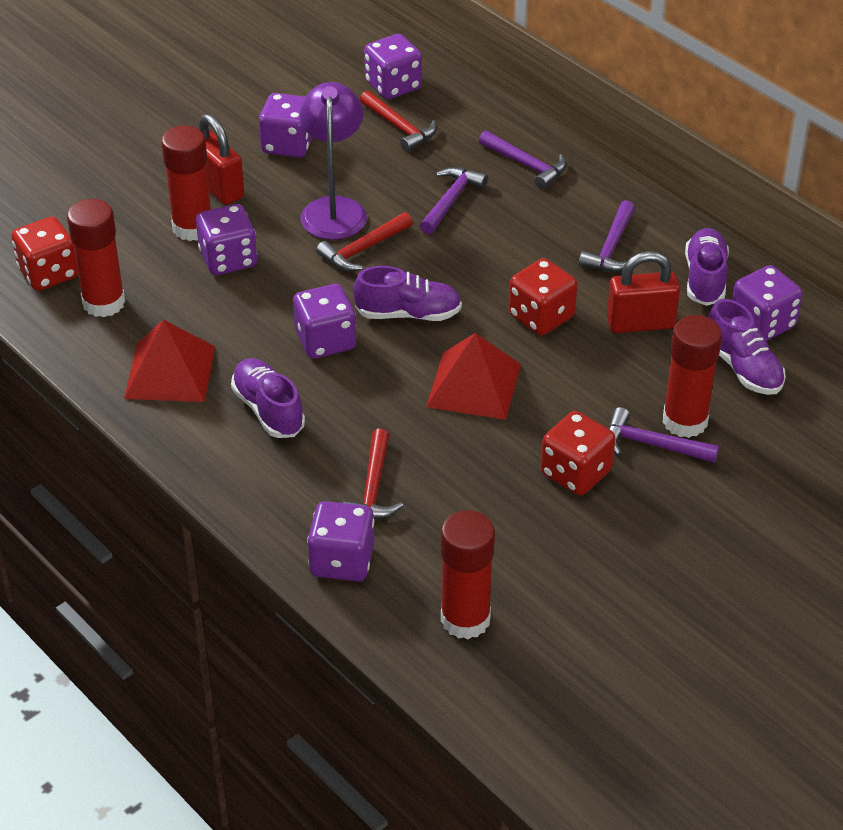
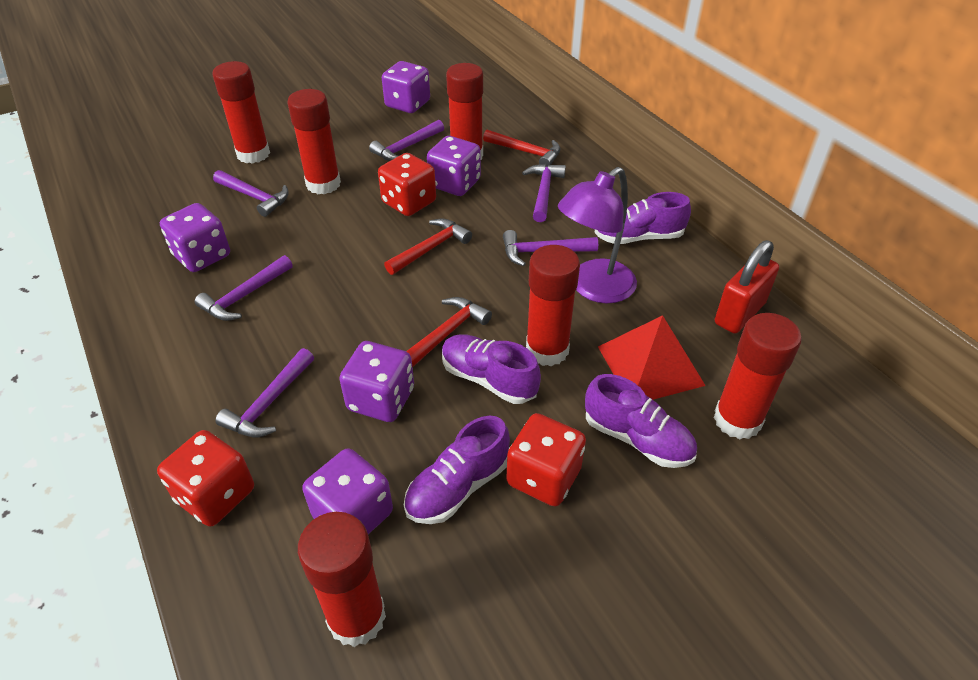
purple dice: [196,204,257,275] [259,93,313,158] [293,284,356,359] [307,501,375,581] [364,34,422,99] [732,265,803,341] = 6 -> [160,203,230,272] [302,448,393,534] [339,341,414,422] [382,61,430,113] [427,136,481,196] = 5
purple hammer: [420,167,488,234] [479,131,567,189] [579,200,635,272] [608,407,719,463] = 4 -> [195,255,293,321] [213,170,289,217] [216,348,314,438] [369,120,444,161] [503,230,598,266] [522,164,566,222] = 6
red glue stick: [67,199,126,317] [161,125,211,241] [441,510,495,639] [662,315,722,438] = 4 -> [212,61,270,164] [287,89,341,194] [298,512,386,647] [446,63,483,160] [526,245,580,366] [714,313,802,439] = 6
red padlock: [199,114,244,205] [607,251,680,333] = 2 -> [715,240,779,334] = 1
red pyramid: [124,320,215,402] [426,333,521,420] = 2 -> [598,315,706,400] = 1

